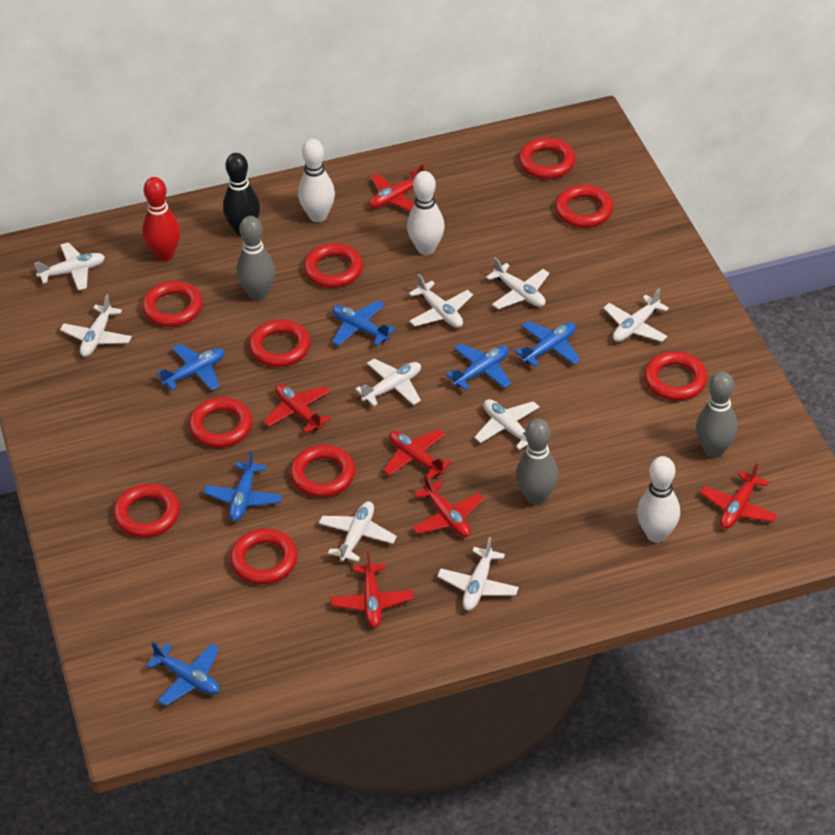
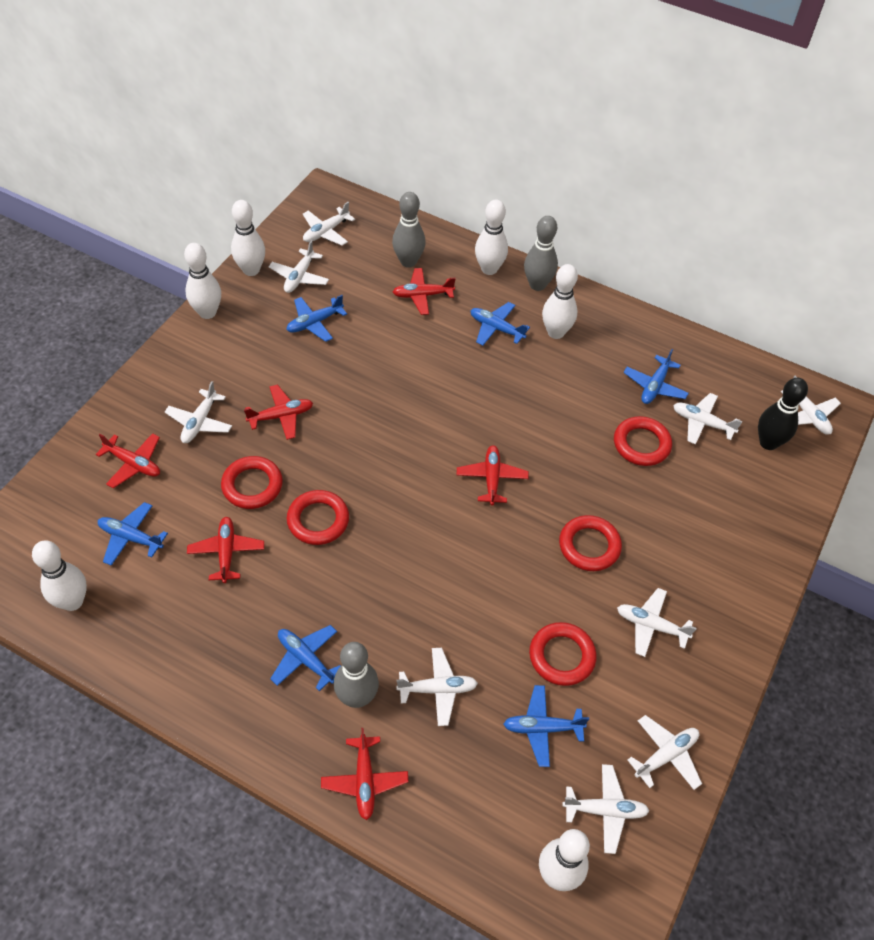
red bowling pin: [142,177,180,261] = 1 -> none = 0
red ring: [113,484,180,538] [142,281,203,327] [189,397,253,448] [230,529,298,584] [249,319,310,367] [290,445,355,497] [304,243,363,288] [518,138,576,179] [555,185,613,228] [644,351,708,400] = 10 -> [221,456,283,509] [287,490,349,545] [529,622,597,686] [559,515,622,571] [614,416,672,466] = 5
white bowling pin: [298,139,335,222] [407,171,445,255] [637,456,680,543] = 3 -> [32,540,87,611] [184,243,221,319] [231,200,265,276] [475,200,508,275] [539,829,590,891] [542,264,578,339] = 6

